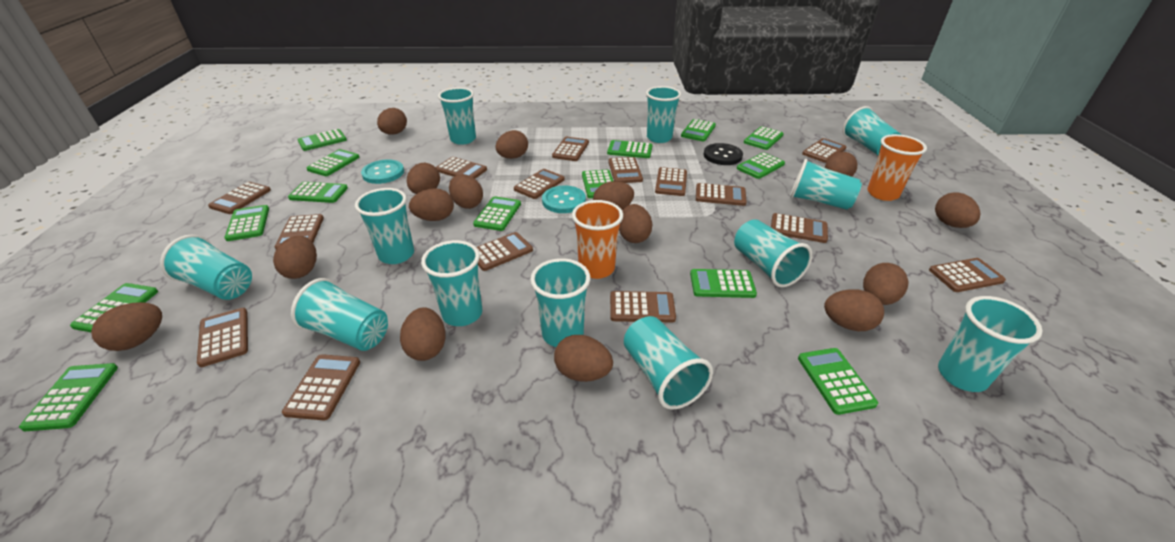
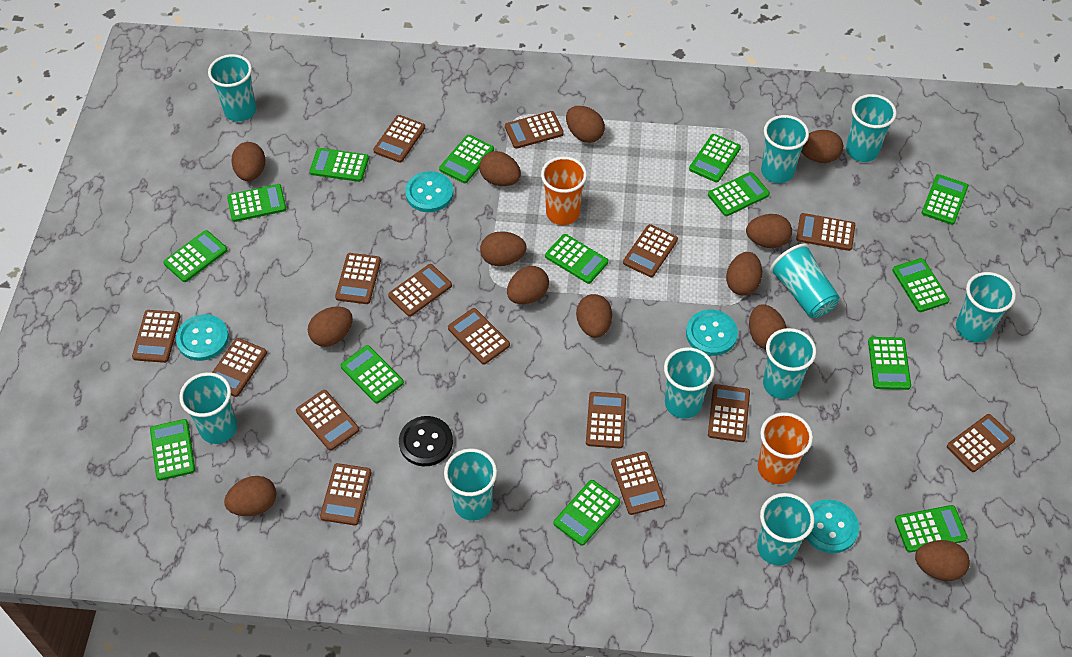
brown egg: [91,302,162,351] [273,236,317,279] [377,108,407,135] [400,307,446,361] [407,163,440,194] [409,188,454,221] [449,174,483,209] [495,130,528,159] [554,335,613,382] [593,181,634,210] [619,204,652,243] [824,289,884,331] [825,152,857,177] [863,263,909,305] [935,192,981,228] = 15 -> [224,476,276,516] [231,142,265,181] [308,306,353,347] [479,151,521,186] [480,231,527,266] [507,266,549,304] [566,106,605,143] [576,294,612,338] [726,252,762,296] [746,214,792,248] [749,305,787,349] [801,130,843,163] [915,540,970,581] = 13
turquoise button: [361,160,404,184] [542,186,586,213] = 2 -> [176,314,229,361] [405,171,453,212] [686,310,738,356] [806,499,859,553] = 4
turquoise cup: [160,235,252,300] [291,278,388,351] [355,188,414,264] [421,240,482,326] [438,87,476,145] [530,258,590,347] [624,316,713,410] [646,86,681,143] [734,219,813,287] [790,159,862,210] [843,106,901,156] [938,296,1043,392] = 12 -> [179,372,237,444] [208,54,256,122] [444,448,497,521] [664,347,715,419] [757,493,814,565] [761,115,809,183] [763,328,816,399] [770,244,839,318] [846,94,897,162] [956,272,1016,342] = 10

